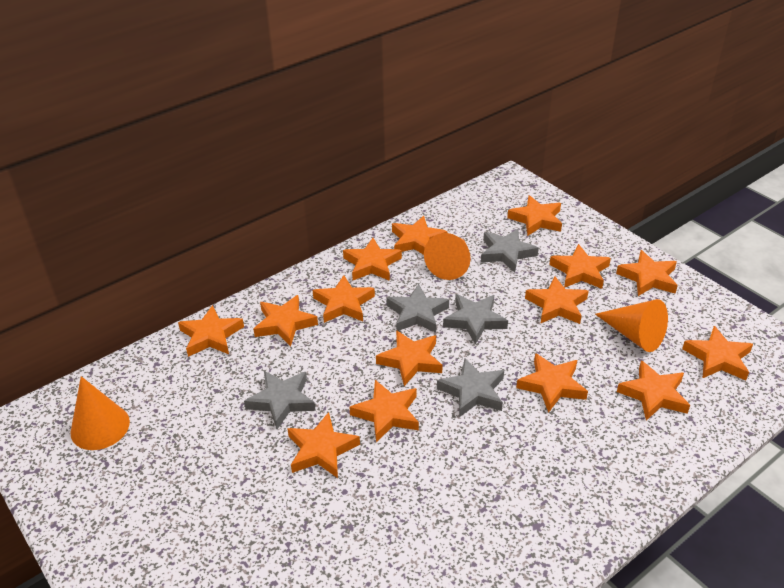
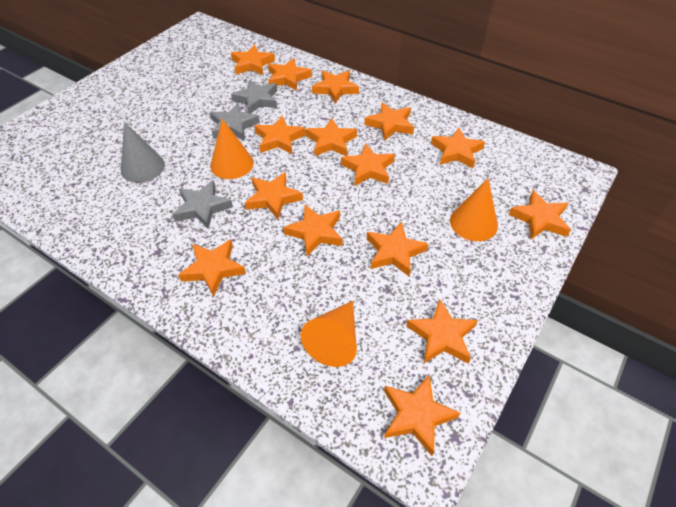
grey cone: none = 0 -> [121,122,165,183] = 1
grey star: [244,371,316,429] [386,284,449,333] [437,358,504,417] [443,294,508,344] [481,229,539,272] = 5 -> [172,180,233,229] [210,103,260,141] [231,79,277,114] = 3

